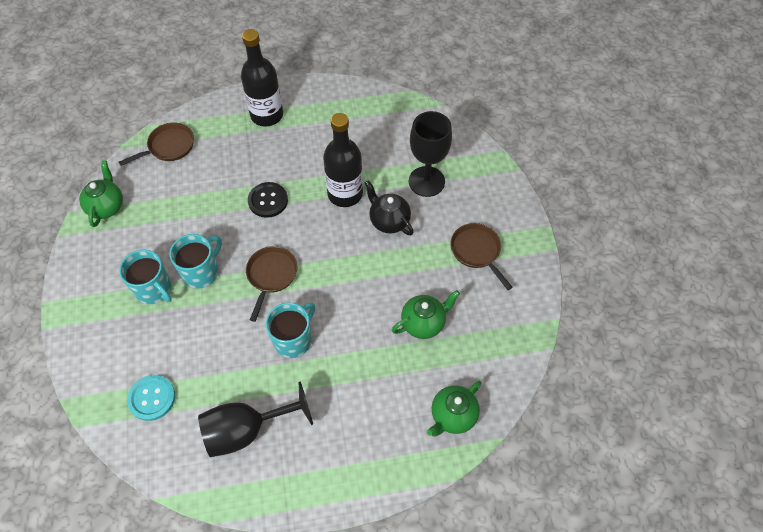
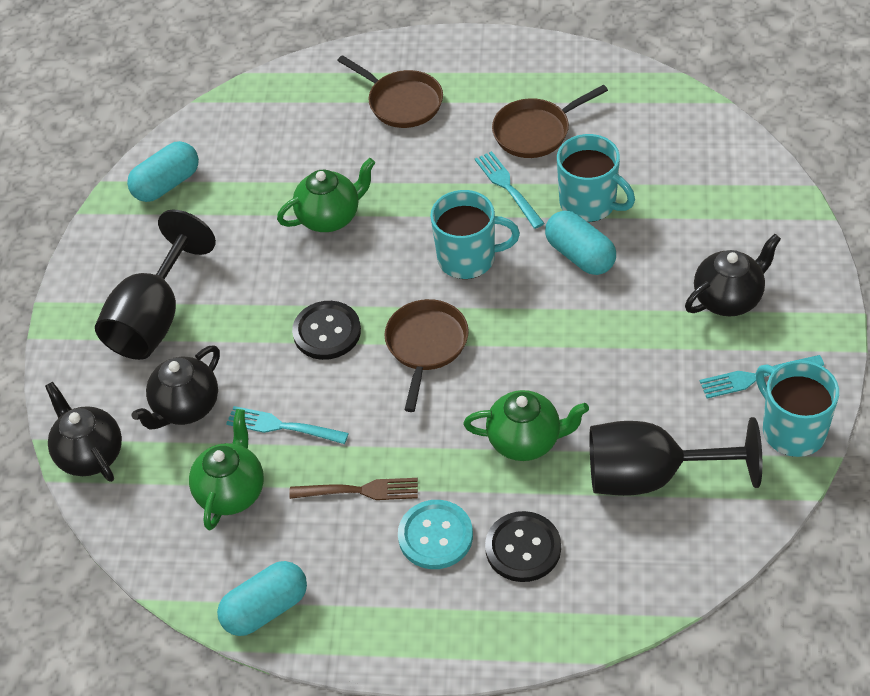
black bottle: [241,29,283,127] [323,113,363,207] = 2 -> none = 0
black button: [248,182,288,218] = 1 -> [292,301,361,360] [485,511,561,582] = 2
black teapot: [365,180,414,235] = 1 -> [45,382,122,482] [132,345,220,429] [685,234,781,316] = 3
brown fork: none = 0 -> [289,478,418,500] = 1
turquoise capsule: none = 0 -> [127,141,199,202] [217,561,307,636] [545,211,616,275] = 3
turquoise fork: none = 0 -> [226,406,349,444] [475,151,545,229] [700,355,824,398] = 3

